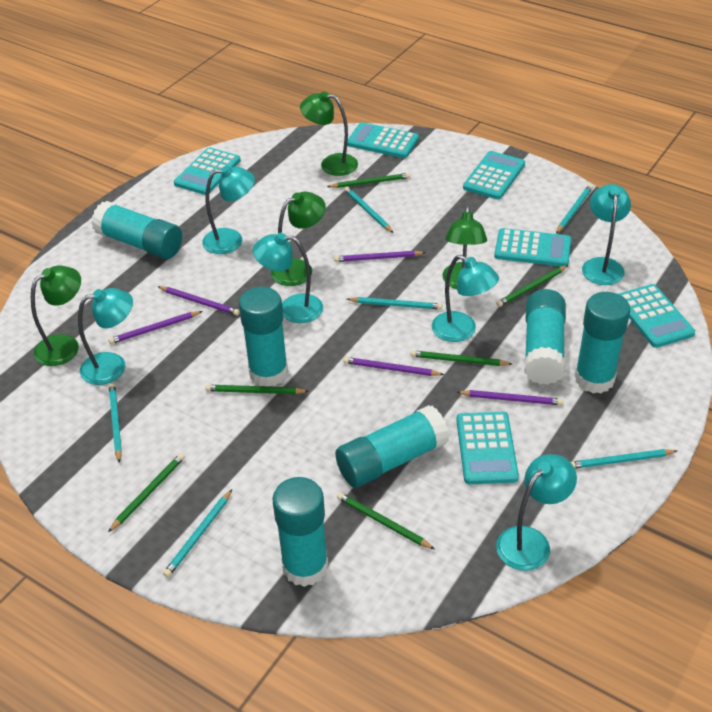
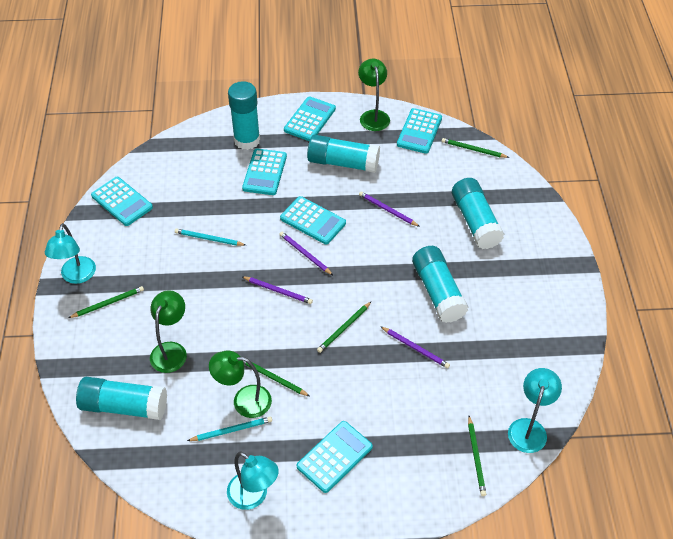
green lamp: [31,266,81,366] [271,192,326,286] [300,91,358,176] [443,206,487,289] = 4 -> [150,290,187,373] [209,351,272,418] [358,59,390,131] = 3
green pencil: [108,453,185,532] [205,385,309,394] [327,173,410,188] [337,492,434,549] [411,350,512,366] [496,265,568,307] = 6 -> [68,286,144,318] [243,360,310,396] [317,301,372,353] [442,138,509,158] [468,416,486,496] = 5
purple pencil: [108,311,203,344] [157,286,240,315] [334,251,426,262] [343,357,444,376] [457,390,563,405] = 5 -> [242,276,313,304] [279,232,333,275] [359,191,420,227] [380,326,450,368] = 4
turquoise glue stick: [91,201,182,259] [239,287,288,387] [272,477,328,587] [335,405,449,488] [524,289,566,385] [574,292,630,393] = 6 -> [76,377,167,420] [228,81,260,150] [307,135,380,173] [412,246,468,323] [452,178,504,249] = 5
turquoise lamp: [78,288,133,385] [202,165,255,254] [253,233,323,323] [432,255,499,342] [496,454,577,571] [582,184,631,285] = 6 -> [45,223,96,284] [227,451,279,510] [508,368,562,453] = 3
turquoise pencil: [109,383,122,463] [163,490,232,577] [344,187,393,233] [347,297,442,310] [556,184,593,234] [571,449,677,469] = 6 -> [175,229,246,246] [187,416,272,441] = 2

